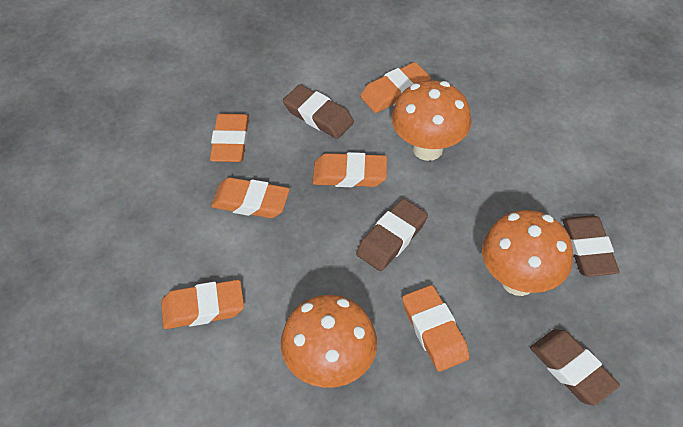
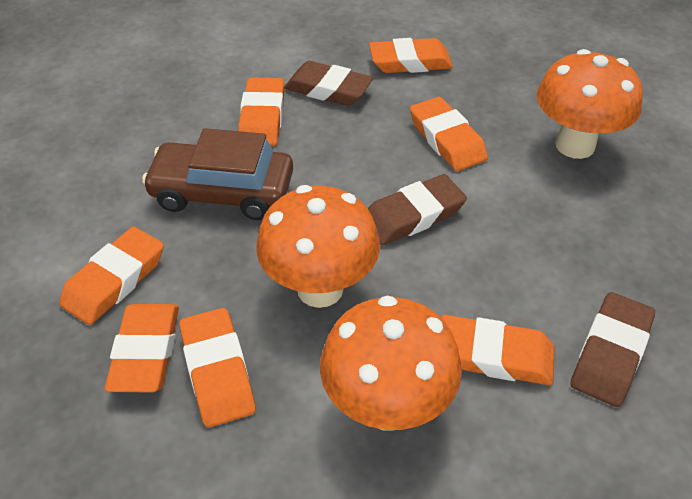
brown car: none = 0 -> [142,128,293,220] = 1
brown eraser: [283,84,354,139] [356,199,428,271] [530,329,620,406] [562,215,619,277] = 4 -> [284,61,373,106] [368,174,467,245] [570,292,655,407] = 3
orange eraser: [161,280,244,329] [210,114,249,162] [211,178,290,218] [312,152,387,187] [360,62,431,113] [402,285,469,372] = 6 -> [59,227,164,325] [105,304,179,392] [179,308,256,428] [238,77,284,146] [369,38,453,73] [410,97,488,171] [441,315,555,385] = 7

